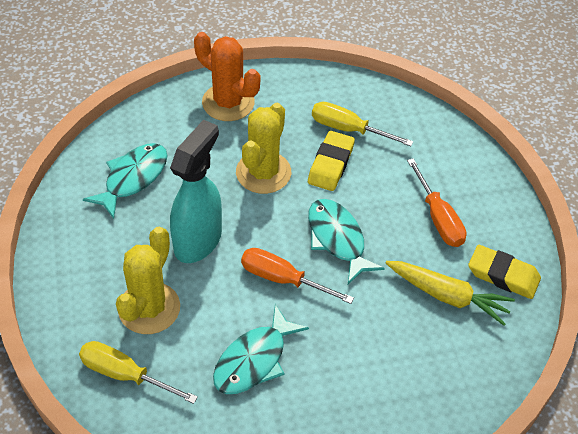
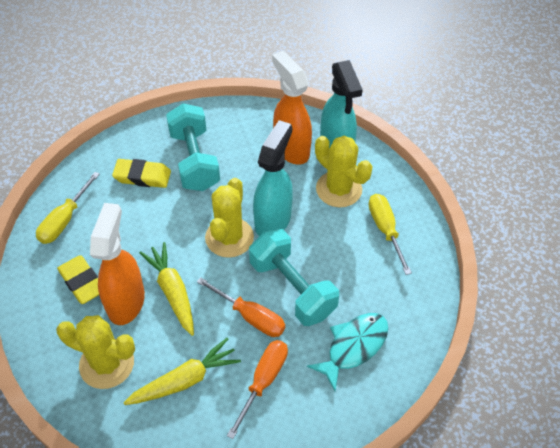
orange cactus: [194,32,261,121] = 1 -> none = 0
orange spray bottle: none = 0 -> [90,203,145,325] [272,51,312,165] = 2
turquoise dumbbell: none = 0 -> [166,103,220,191] [249,229,339,326] = 2
turquoise fish: [83,143,167,219] [213,304,309,394] [308,199,385,284] = 3 -> [307,313,389,391] = 1
turquoise spray bottle: [170,120,222,263] = 1 -> [253,120,293,236] [320,60,363,149] = 2
yellow cactus: [116,227,180,334] [236,103,291,194] = 2 -> [56,315,135,389] [205,178,254,258] [315,136,373,207] = 3
yellow carrot: [386,261,515,326] = 1 -> [124,338,241,405] [139,242,194,336] = 2

